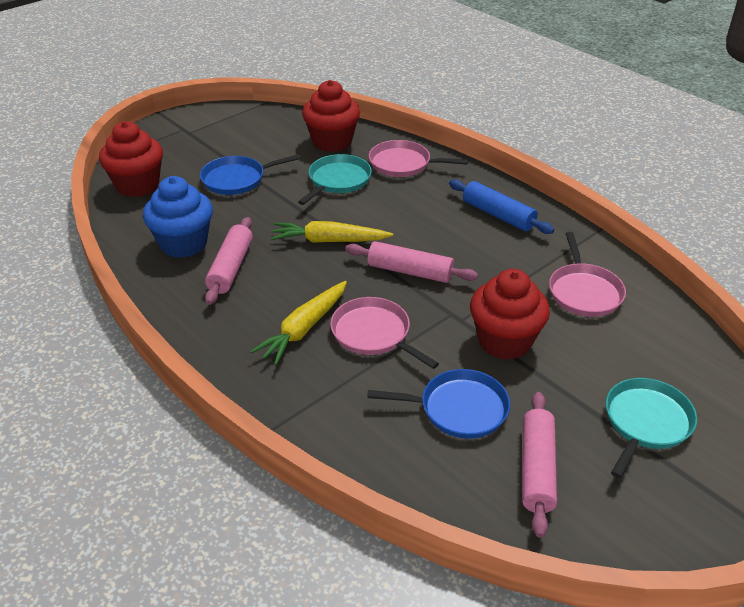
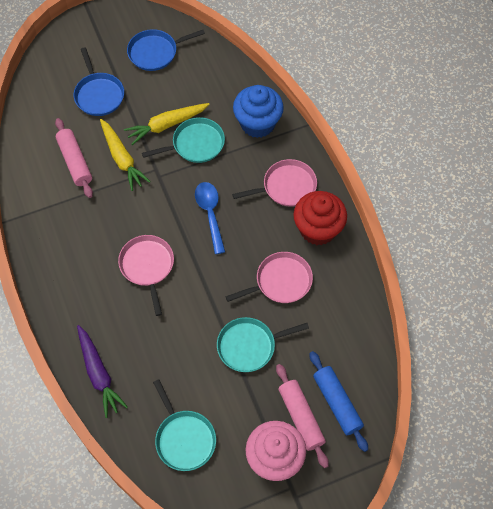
blue spoon: none = 0 -> [195,182,225,254] = 1
pink cupcake: none = 0 -> [246,421,306,481] = 1
pink rolling pin: [205,217,253,305] [345,241,478,283] [522,392,557,538] = 3 -> [55,118,93,198] [276,364,329,468] = 2
purple carrot: none = 0 -> [77,325,128,418] = 1
red cupcake: [99,121,163,197] [302,80,360,152] [470,269,550,360] = 3 -> [293,191,347,245] = 1
turquoise pan: [298,154,372,205] [606,378,697,478] = 2 -> [142,117,225,163] [153,379,216,471] [217,317,309,372] = 3

